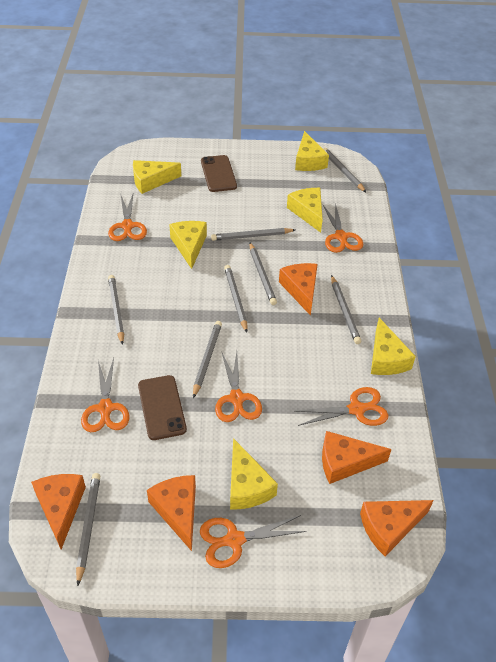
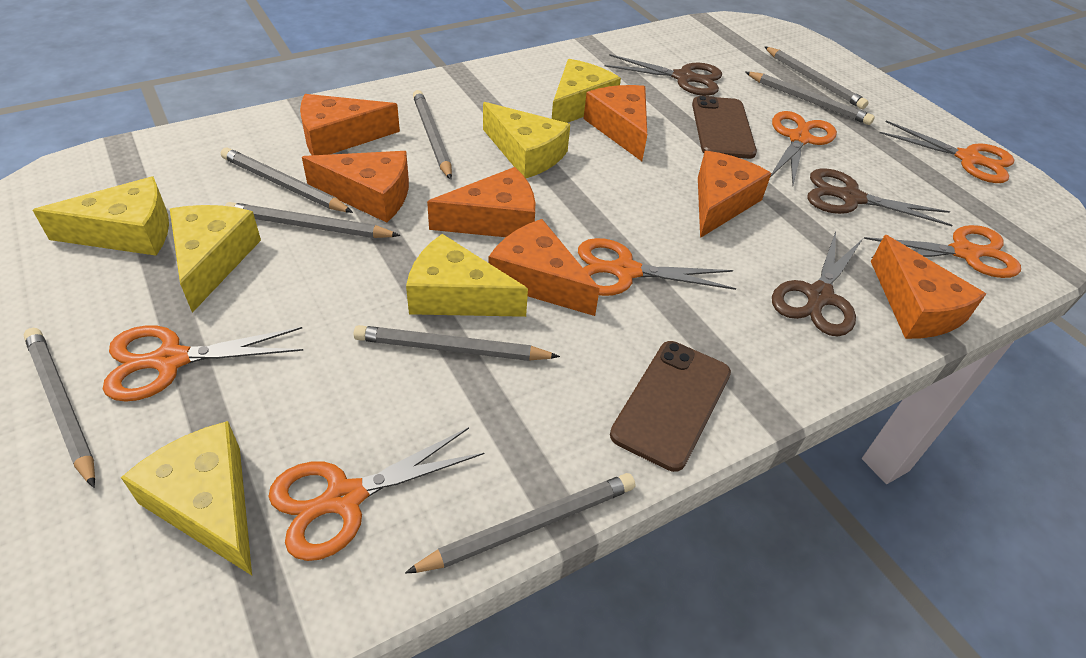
brown scissors: none = 0 -> [604,54,722,96] [772,231,862,336] [807,169,952,226] = 3
orange cheese: [31,474,86,549] [147,475,196,551] [279,263,318,316] [322,431,391,484] [360,500,434,556] = 5 -> [300,94,400,155] [302,151,409,222] [427,167,535,237] [488,219,600,316] [584,85,647,161] [698,151,771,238] [871,235,986,339] = 7

